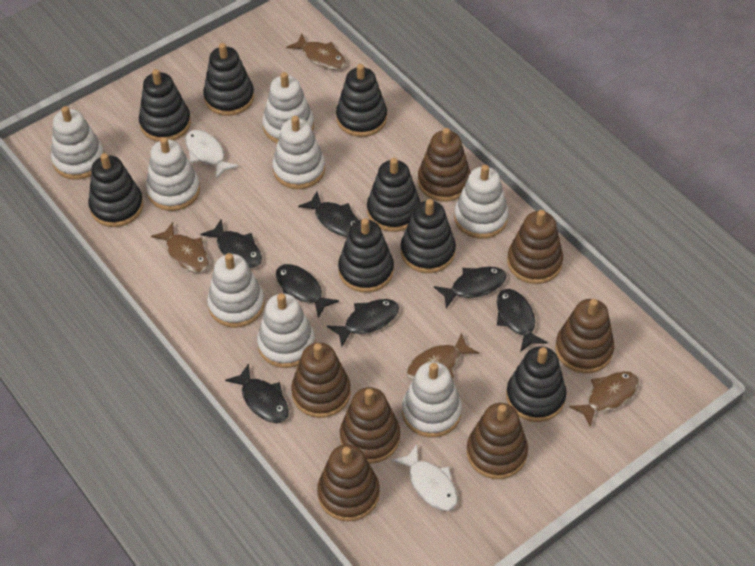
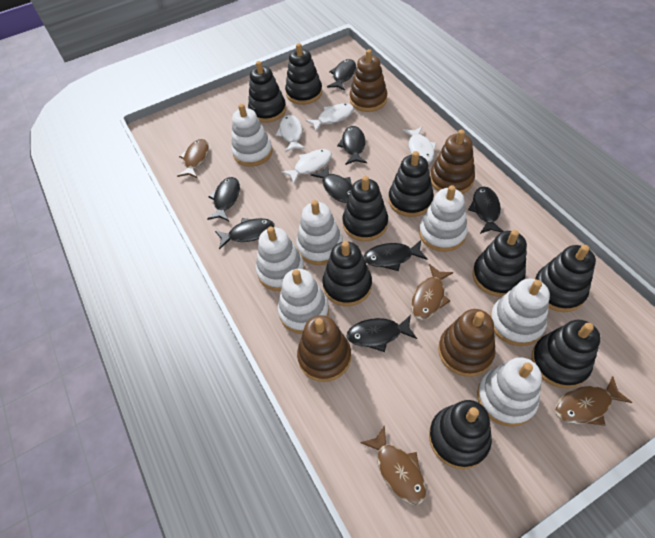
black fish: [201,219,262,268] [225,363,289,423] [276,264,339,318] [298,191,359,237] [327,299,399,347] [434,266,506,308] [497,289,548,352] = 7 -> [207,177,240,221] [215,218,274,249] [311,165,352,203] [327,59,356,91] [337,126,367,165] [346,315,417,352] [364,240,428,271] [468,186,504,234] = 8
black stacking toy: [88,153,143,227] [139,69,191,142] [203,43,254,116] [336,64,387,137] [338,218,394,293] [367,158,420,232] [401,199,456,273] [506,346,566,422] = 8 -> [248,61,286,123] [285,43,322,105] [322,241,372,306] [342,176,388,241] [388,151,434,217] [429,400,492,469] [472,230,527,297] [531,320,601,388] [535,245,596,312] = 9
brown stacking toy: [291,342,351,418] [317,444,380,521] [340,387,400,464] [418,128,471,202] [467,403,528,479] [507,210,563,284] [555,299,614,374] = 7 -> [297,315,351,382] [350,49,387,112] [430,130,475,194] [438,309,496,377] = 4
white fish: [185,130,239,179] [392,444,458,511] = 2 -> [276,115,305,152] [281,149,332,183] [305,103,354,132] [403,126,436,164] = 4
white stacking toy: [51,106,104,180] [146,137,200,211] [207,253,265,328] [257,293,315,368] [262,72,314,143] [273,116,325,189] [402,362,462,438] [454,165,509,239] = 8 -> [231,104,273,167] [256,227,305,291] [278,269,329,334] [296,200,343,265] [419,185,468,252] [477,357,542,427] [490,279,550,346] = 7

